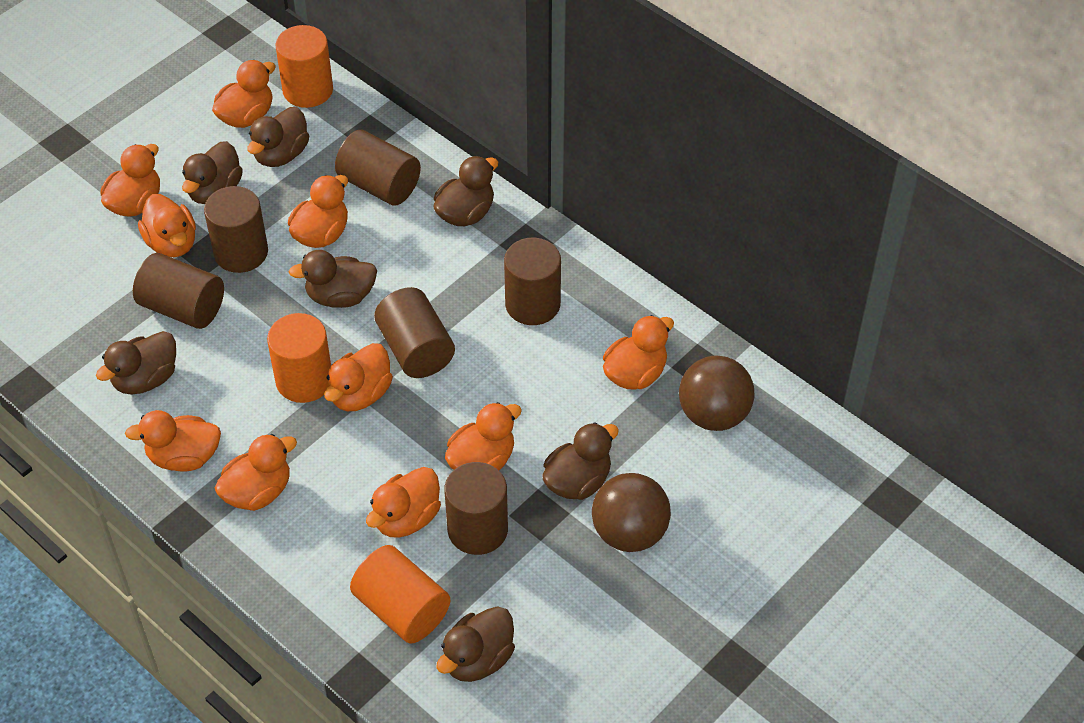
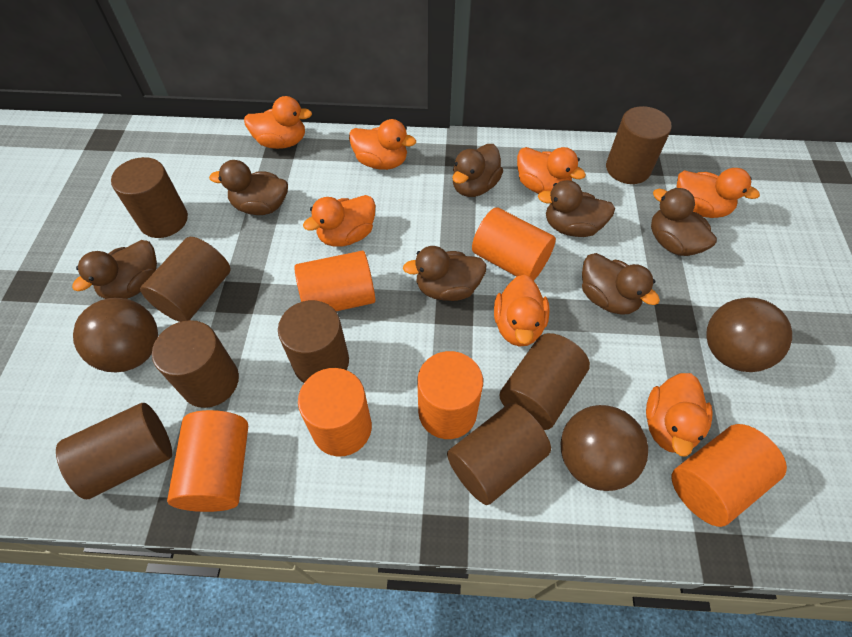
brown ball: [592,473,671,552] [679,355,754,431] = 2 -> [73,298,158,372] [561,405,648,491] [706,297,792,372] = 3
brown cylinder: [133,253,224,329] [204,186,268,273] [335,130,421,206] [374,287,455,378] [444,462,508,555] [504,237,561,325] = 6 -> [56,403,172,499] [111,157,188,238] [140,237,231,322] [152,320,239,408] [278,300,349,383] [447,403,551,505] [499,333,590,430] [606,106,672,184] = 8
orange cylinder: [267,313,331,403] [275,25,333,108] [350,545,450,643] = 3 -> [167,410,248,512] [294,251,376,311] [298,368,372,457] [417,351,483,439] [472,207,556,281] [671,424,787,527] = 6
orange duck: [100,144,160,217] [125,410,221,472] [138,194,196,257] [212,60,276,128] [215,434,297,511] [288,175,348,248] [324,343,393,411] [366,467,441,538] [445,402,522,470] [603,315,674,390] = 10 -> [244,96,312,149] [303,195,376,247] [349,119,416,170] [494,275,550,347] [517,147,586,194] [646,373,713,456] [676,168,760,218] = 7

